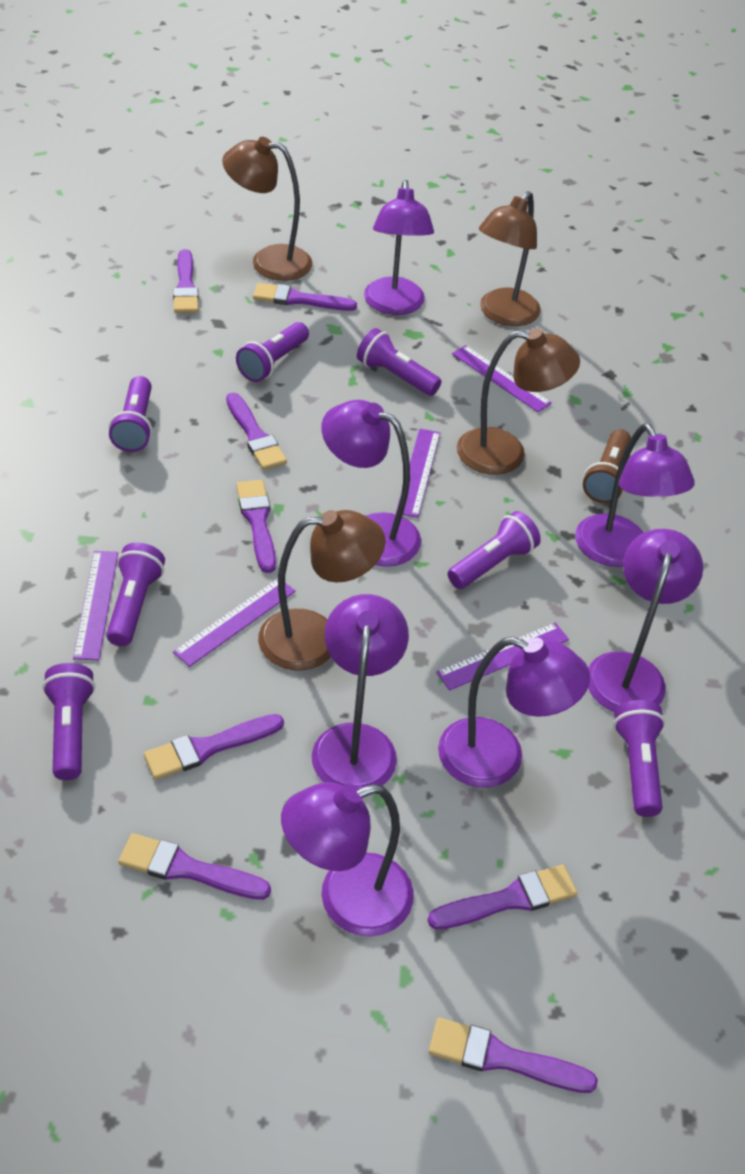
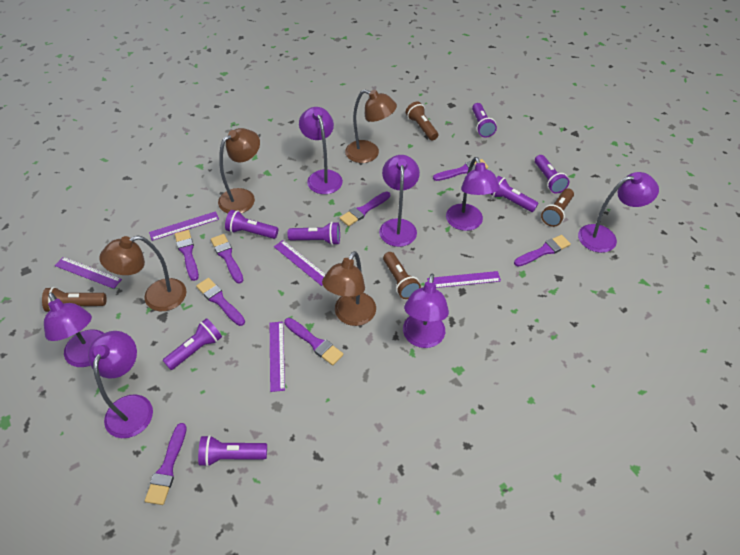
brown flashlight: [583,429,631,503] = 1 -> [42,287,107,312] [383,252,421,299] [406,102,438,141] [541,188,574,227] = 4

